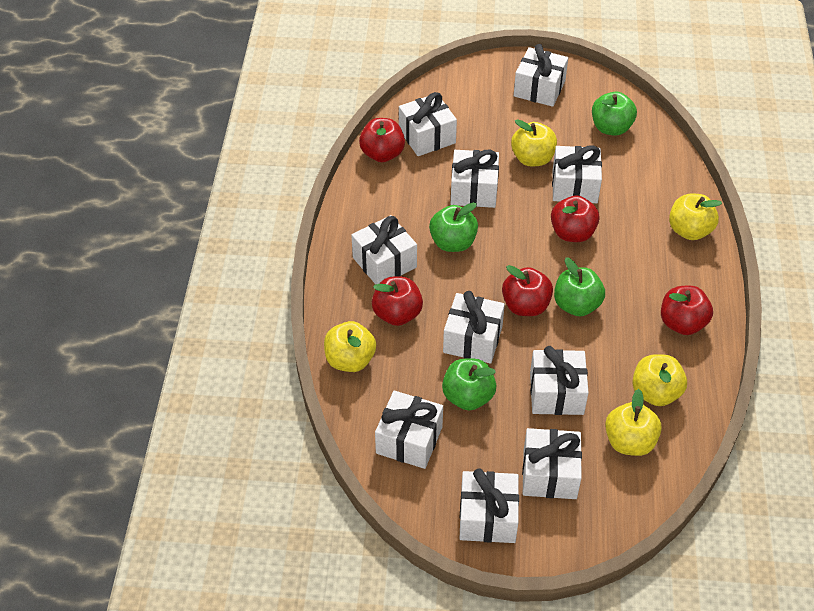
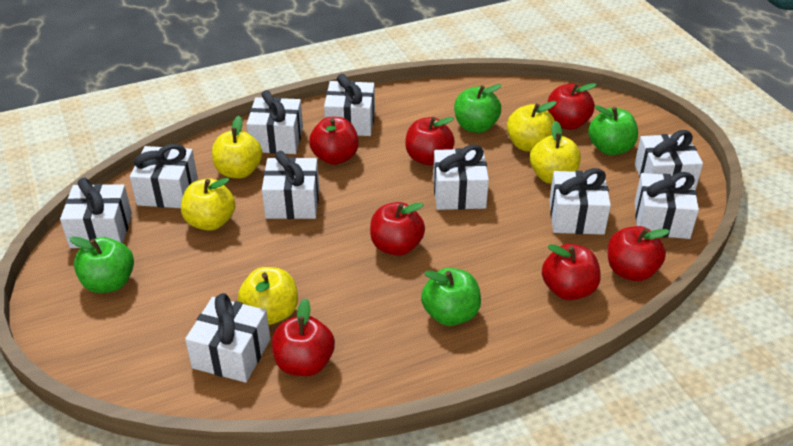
red apple: [359,118,405,162] [372,276,423,326] [502,265,553,316] [551,195,600,242] [661,286,713,335] = 5 -> [272,298,335,376] [309,117,359,165] [370,202,425,256] [405,117,455,166] [542,244,601,300] [548,83,597,130] [607,226,670,281] = 7

